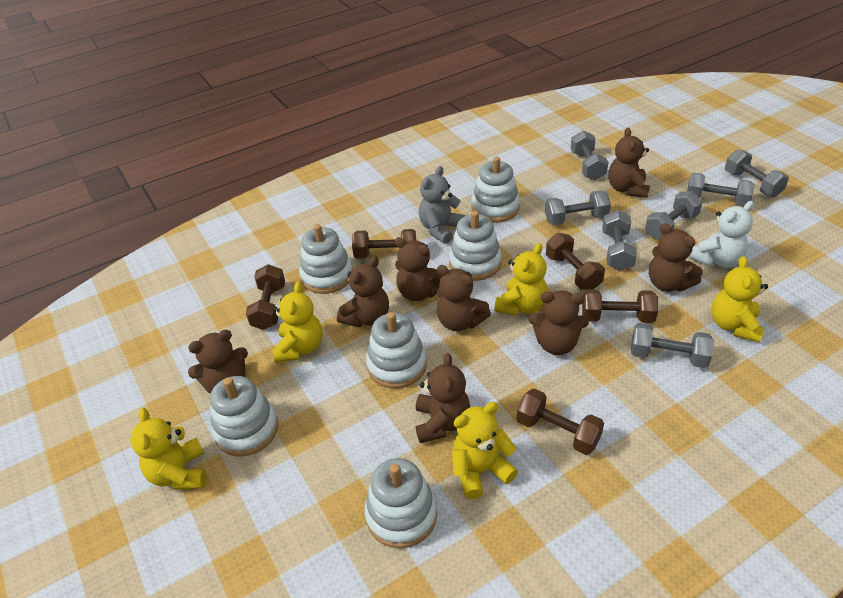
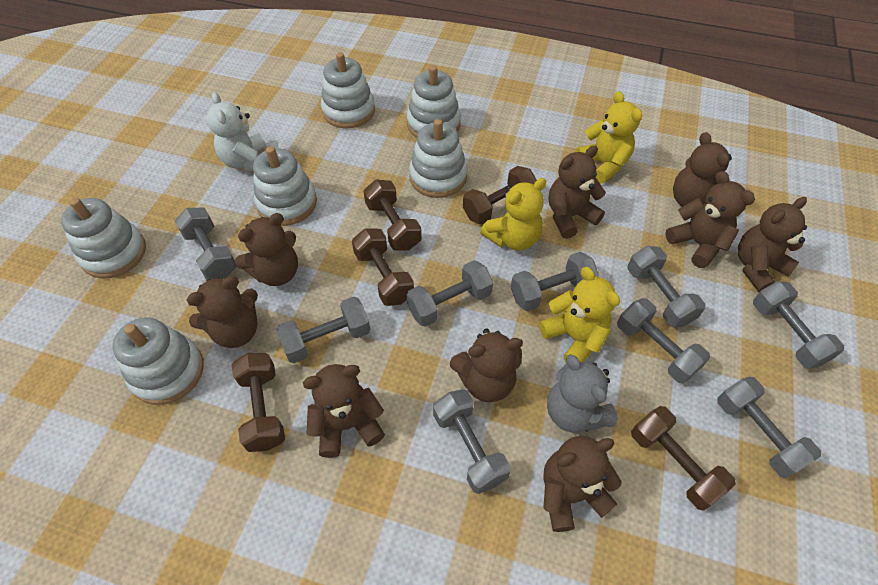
brown teddy bear: [188,330,248,393] [337,256,389,327] [395,237,442,301] [415,353,470,443] [436,265,491,331] [529,291,589,355] [609,128,650,198] [649,223,703,292] = 8 -> [187,276,258,348] [235,213,298,286] [303,364,385,458] [450,328,523,402] [543,436,622,532] [549,146,606,239] [665,171,755,268] [673,132,732,207] [738,197,807,292] = 9
grey dumbbell: [545,191,611,225] [571,130,609,180] [602,210,637,271] [631,323,714,368] [645,191,703,239] [687,173,755,207] [725,149,789,197] = 7 -> [175,208,237,280] [276,297,371,363] [407,260,493,327] [433,389,511,494] [511,252,599,311] [617,298,710,383] [627,246,706,327] [717,376,821,478] [753,282,844,369] = 9
yellow teddy bear: [130,408,206,490] [273,282,322,363] [452,402,518,500] [494,243,548,316] [712,256,768,343] = 5 -> [480,178,546,251] [539,267,620,362] [576,91,642,183] = 3

